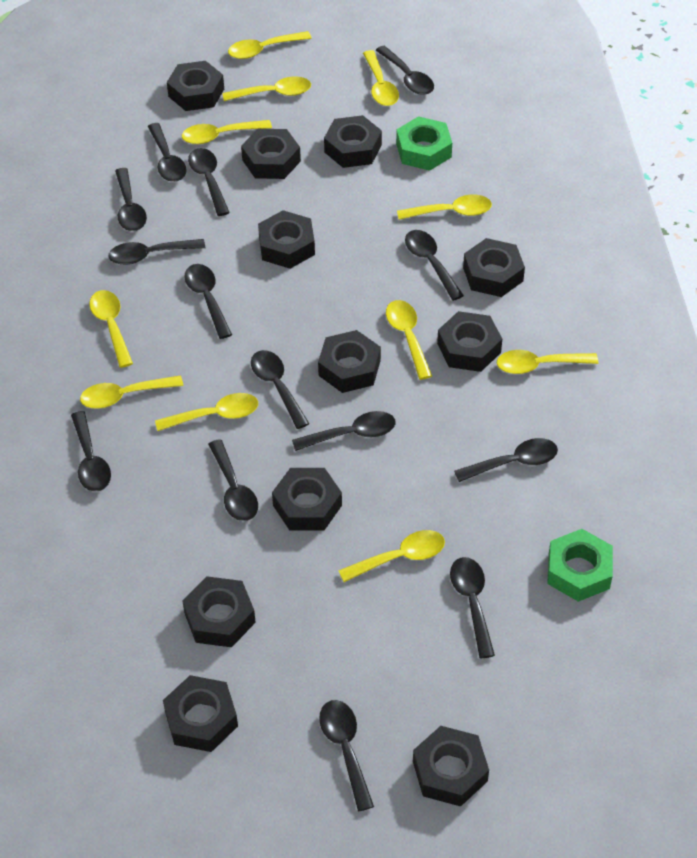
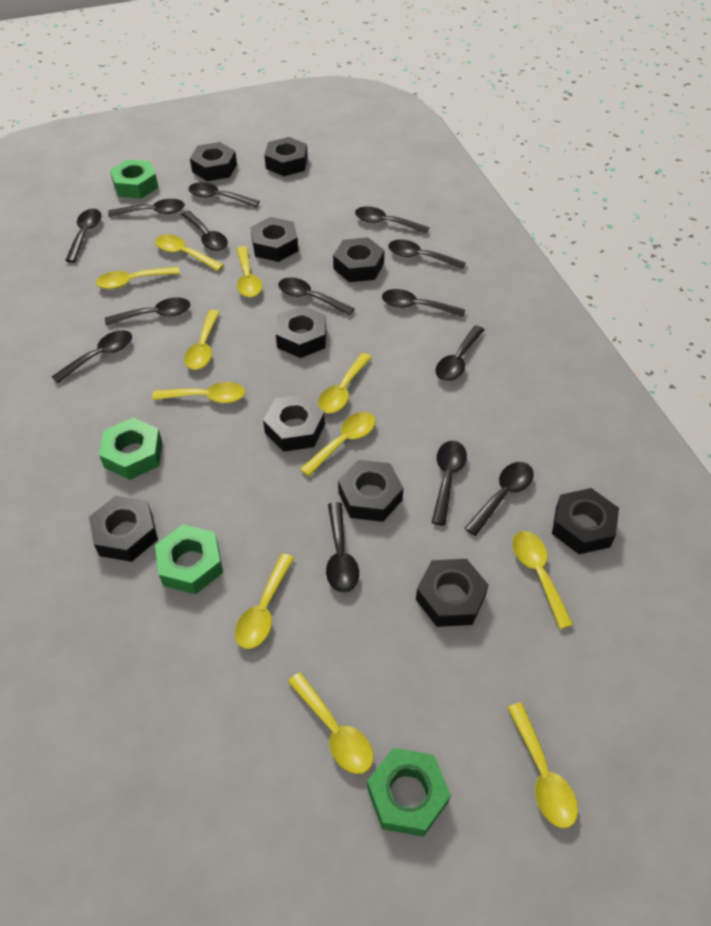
black nut: [163,675,238,752] [167,61,224,111] [182,576,256,647] [241,129,301,179] [258,210,315,269] [272,468,342,531] [318,330,381,393] [324,115,382,168] [413,726,489,806] [437,311,502,372] [463,238,525,297] = 11 -> [89,496,158,562] [190,142,237,181] [250,217,298,262] [263,394,325,452] [264,137,308,176] [276,305,326,358] [333,237,385,282] [338,460,404,522] [416,559,489,627] [552,488,619,554] = 10
green nut: [396,116,452,171] [547,529,613,602] = 2 -> [99,418,162,480] [110,159,158,199] [155,524,223,594] [367,748,451,837] = 4

